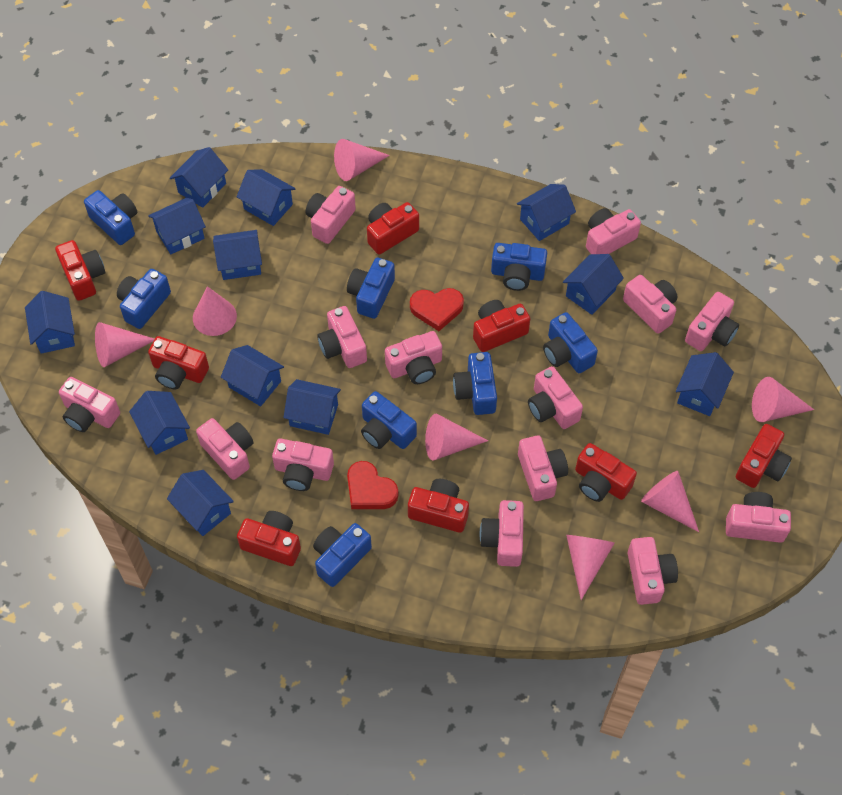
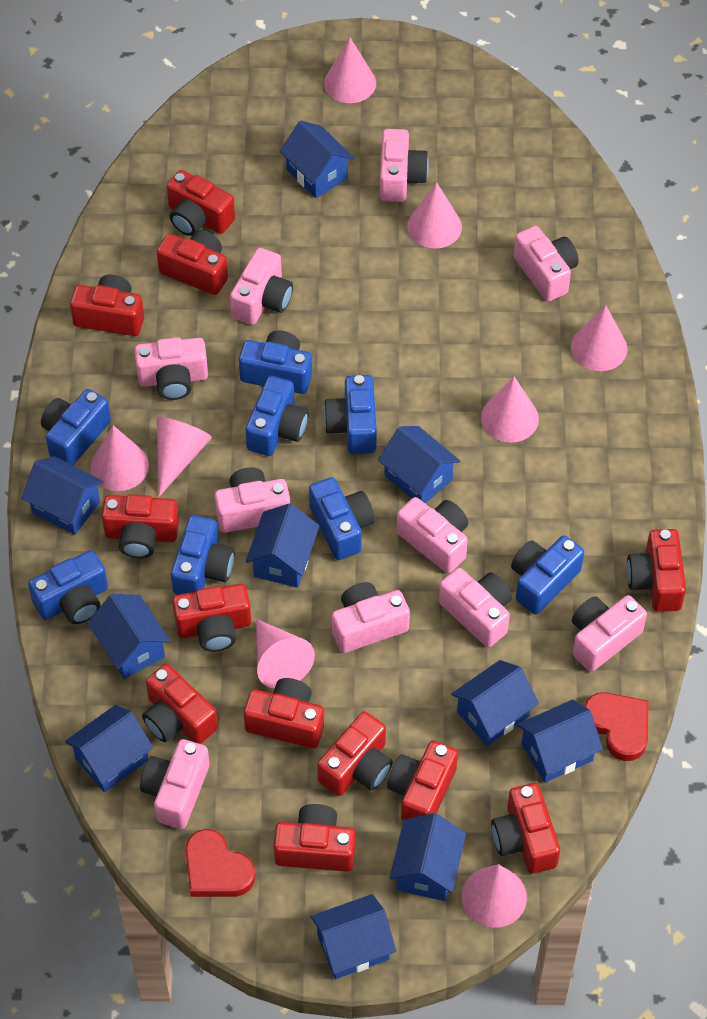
blue house: [25,291,75,354] [129,391,190,455] [148,198,206,254] [167,470,234,536] [170,147,228,208] [213,230,262,280] [221,345,284,406] [237,169,296,226] [284,379,341,435] [517,184,576,241] [563,254,624,315] [676,352,734,416] = 12 -> [22,456,103,535] [65,705,153,792] [87,594,170,679] [246,503,319,588] [279,121,354,198] [311,894,396,979] [378,426,460,503] [390,813,466,901] [451,660,539,746] [517,700,603,783] = 10
pink camera: [59,377,120,432] [196,418,253,480] [272,439,334,491] [306,186,356,244] [317,306,367,368] [385,331,442,384] [480,500,524,567] [518,435,568,501] [528,366,583,429] [586,208,641,254] [623,275,677,334] [628,537,678,605] [685,292,739,351] [726,492,791,543] = 14 -> [135,337,208,400] [140,739,210,829] [215,467,290,533] [230,248,293,325] [332,582,410,653] [380,129,429,202] [397,497,468,573] [439,568,512,647] [514,226,579,302] [572,595,647,672] = 10
pink cone: [95,322,155,367] [193,286,237,336] [334,139,390,181] [425,414,488,460] [566,535,615,600] [641,471,699,532] [752,377,814,422] = 7 -> [91,425,149,491] [157,417,212,497] [256,619,315,688] [324,38,376,103] [407,182,462,249] [462,864,527,928] [481,377,539,443] [571,305,628,371] = 8
red camera: [55,240,105,301] [148,336,209,389] [237,511,301,566] [367,202,419,255] [408,479,469,533] [473,300,530,352] [575,443,637,502] [736,424,792,488] = 8 -> [70,275,144,336] [102,494,179,558] [142,664,218,744] [157,230,228,295] [167,170,235,236] [172,584,251,652] [244,678,324,748] [274,804,355,872] [317,711,393,796] [387,741,458,821] [491,783,560,874] [626,529,686,612] = 12

